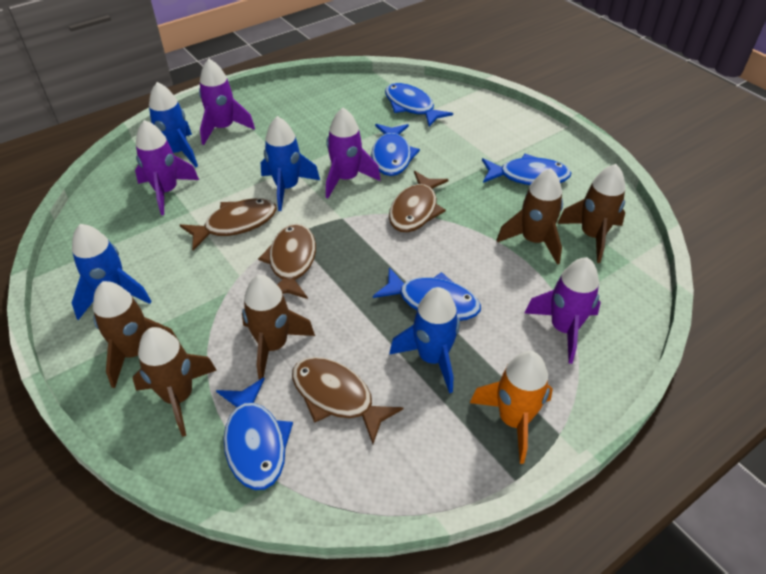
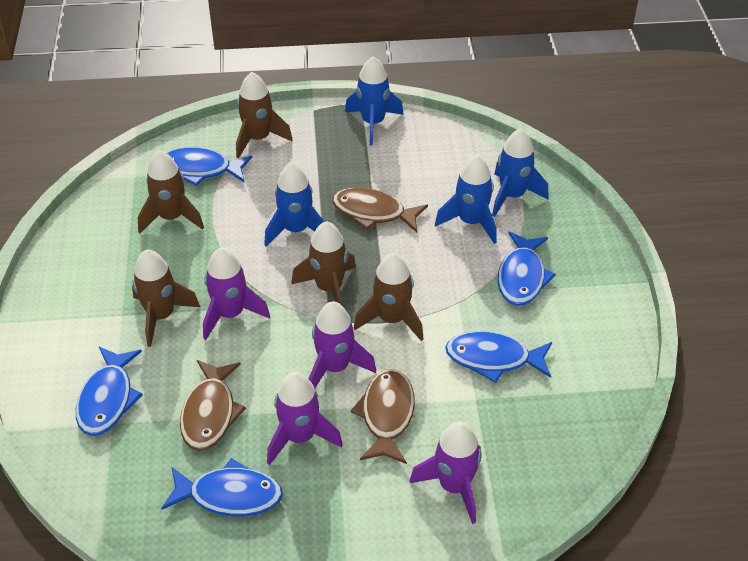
brown fish: [180,198,276,250] [258,224,316,299] [292,357,404,444] [389,171,449,232] = 4 -> [180,360,246,451] [332,188,428,232] [351,369,415,464] = 3
orange rocket: [470,351,553,464] = 1 -> none = 0

